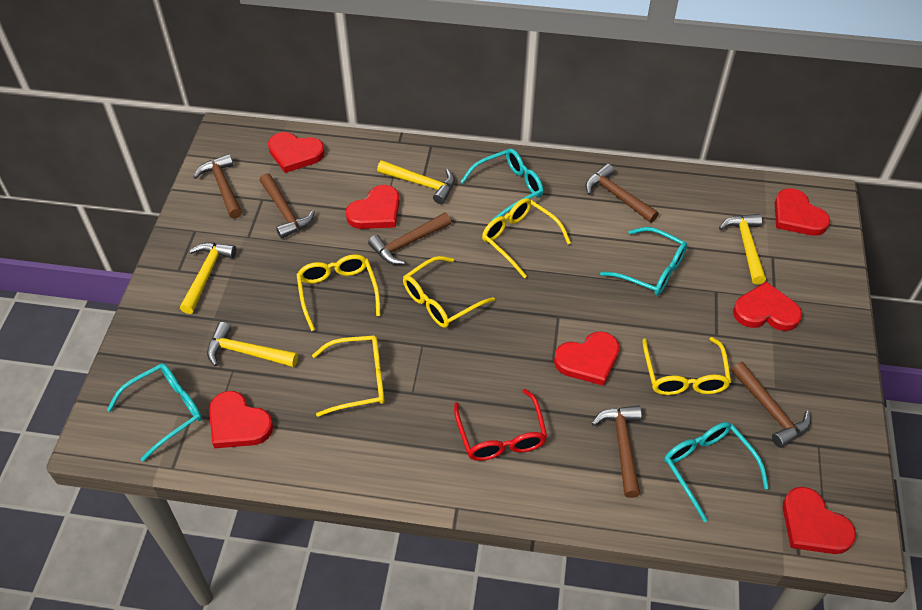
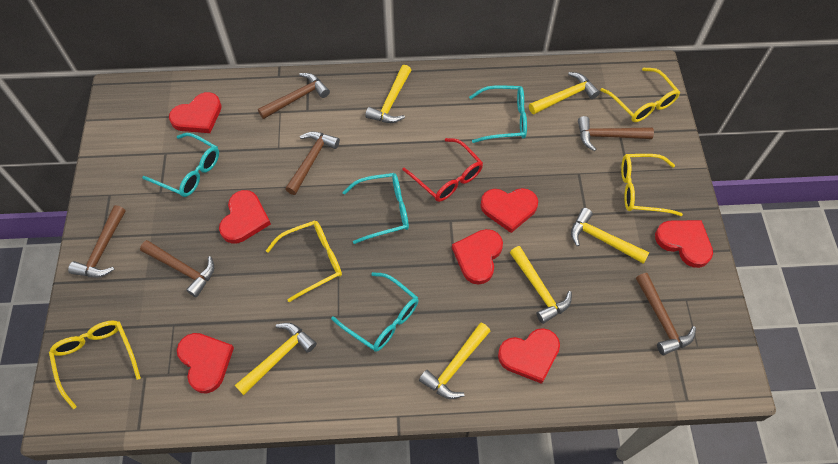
yellow glasses: [296,254,381,331] [312,335,385,417] [403,256,495,328] [482,198,571,279] [642,337,731,395] = 5 -> [49,321,141,409] [266,220,342,302] [600,68,680,122] [621,154,683,216] = 4
yellow hammer: [180,243,236,314] [207,322,298,367] [377,160,455,204] [719,214,766,285] = 4 -> [235,323,317,395] [365,65,411,123] [419,323,490,399] [510,246,572,324] [529,72,600,114] [571,208,650,264] = 6

